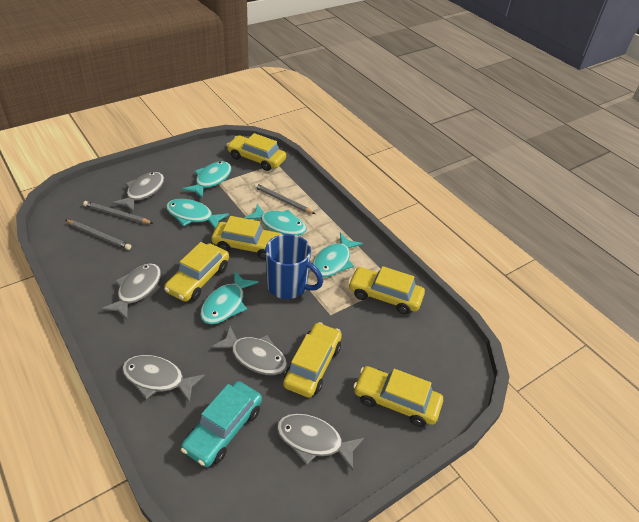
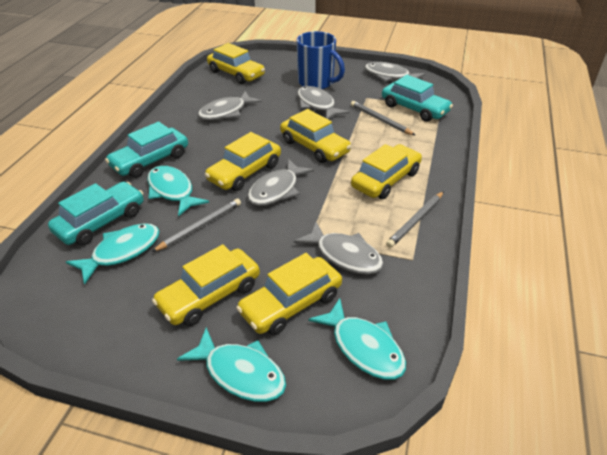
turquoise car: [181,381,262,467] = 1 -> [48,182,144,246] [105,122,188,178] [382,75,453,122] = 3
turquoise fish: [166,199,229,229] [182,161,232,198] [200,271,259,324] [244,204,307,236] [312,233,363,277] = 5 -> [66,223,160,285] [147,166,209,217] [177,327,286,402] [308,298,406,380] = 4

